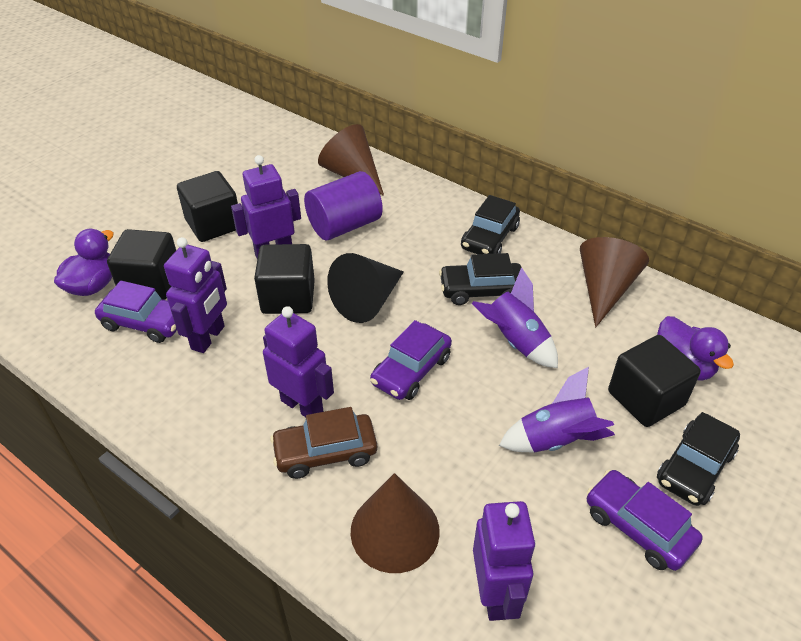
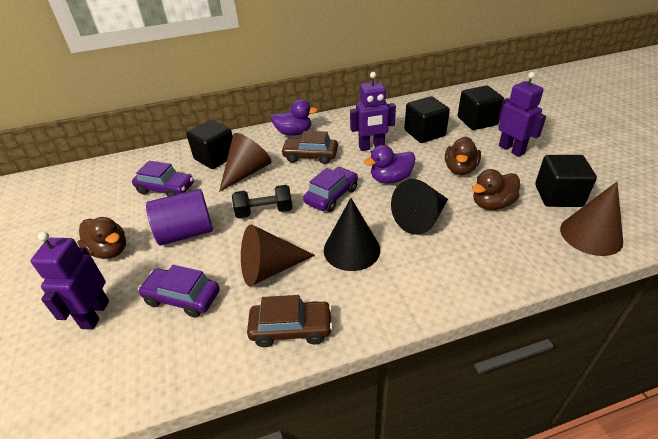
black car: [439,253,521,305] [461,195,520,254] [657,412,740,506] = 3 -> none = 0
black cone: [327,253,404,323] = 1 -> [324,198,380,271] [391,179,448,235] = 2
black dumbbell: none = 0 -> [232,185,292,218] = 1
brown car: [270,407,377,479] = 1 -> [247,295,333,347] [281,131,338,164] = 2
brown duck: none = 0 -> [77,217,126,259] [445,136,481,175] [472,169,520,210] = 3
purple robot: [164,237,227,353] [231,155,301,259] [263,306,334,417] [473,501,536,621] = 4 -> [30,232,109,330] [350,72,396,151] [499,72,546,157] = 3
purple rocket: [471,267,558,368] [499,367,615,453] = 2 -> none = 0

